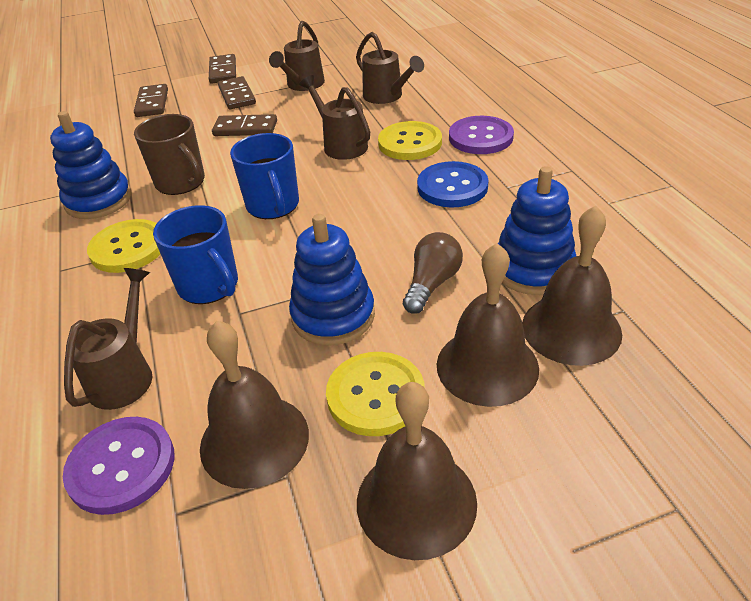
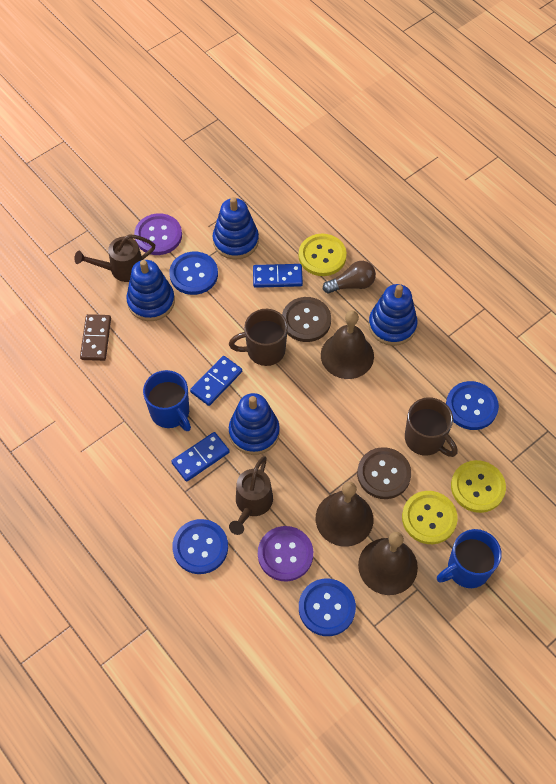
blue button: [417,161,489,208] = 1 -> [169,252,218,295] [172,519,228,574] [299,579,356,636] [446,381,499,430] = 4
blue domino: none = 0 -> [171,432,230,482] [190,356,242,406] [253,264,303,288] = 3
blue stacking toy: [50,111,132,219] [289,214,375,346] [498,166,576,295] = 3 -> [126,260,175,321] [213,197,259,260] [229,393,280,455] [369,284,417,346] = 4
brown bell: [200,321,309,489] [357,382,477,560] [437,243,539,407] [522,206,622,366] = 4 -> [316,482,373,547] [321,311,374,379] [358,532,418,595] = 3
brown button: none = 0 -> [282,297,331,342] [357,447,411,499] = 2
brown domino: [134,84,168,117] [209,54,236,84] [212,114,277,136] [218,76,256,110] = 4 -> [80,314,111,361] = 1
brown mug: [134,114,205,195] = 1 -> [229,309,288,366] [405,397,458,457] = 2
brown watering can: [64,268,152,410] [269,21,325,91] [299,75,370,160] [356,32,424,104] = 4 -> [74,234,155,282] [229,456,273,535] = 2

